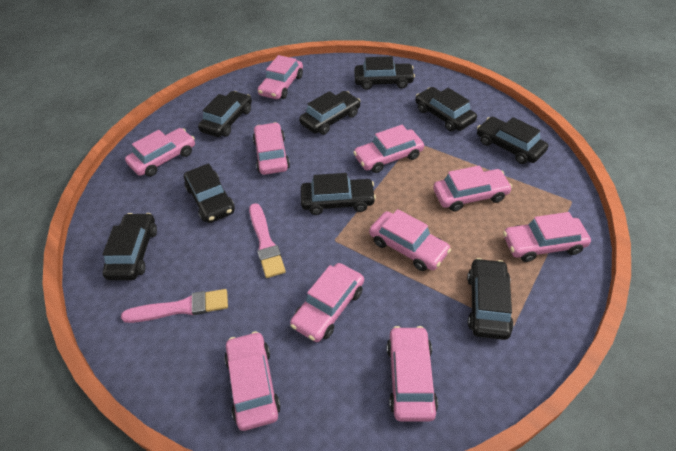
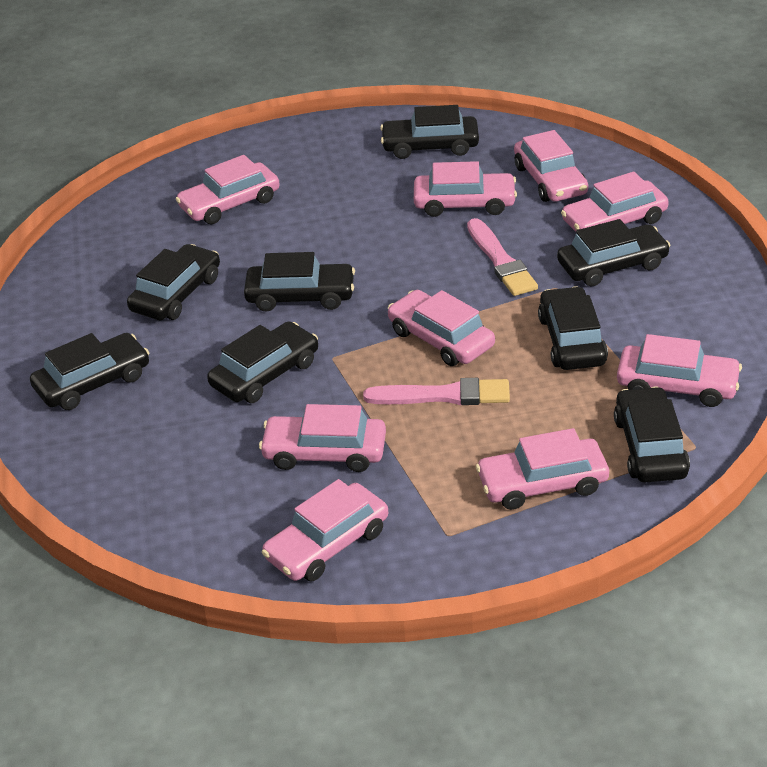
black car: [102,213,157,280] [184,163,235,223] [198,91,252,137] [299,91,360,135] [301,173,376,215] [354,56,415,90] [415,87,477,131] [467,258,514,340] [477,117,548,164] = 9 -> [30,333,149,410] [127,244,220,320] [207,321,318,403] [244,252,355,312] [380,105,479,159] [538,286,608,370] [557,219,671,286] [614,387,690,482] = 8
pink car: [125,128,195,176] [224,331,281,431] [253,122,290,175] [258,55,303,99] [290,263,364,342] [353,125,424,173] [369,209,451,271] [387,326,438,422] [433,165,512,211] [503,212,591,262] = 10 -> [176,155,280,224] [259,404,386,472] [262,479,388,581] [388,290,495,366] [414,161,517,217] [476,428,609,510] [514,130,588,202] [561,172,669,232] [617,334,742,407] = 9

